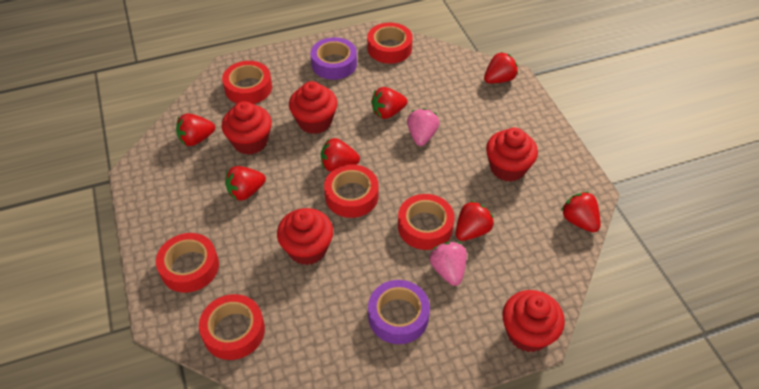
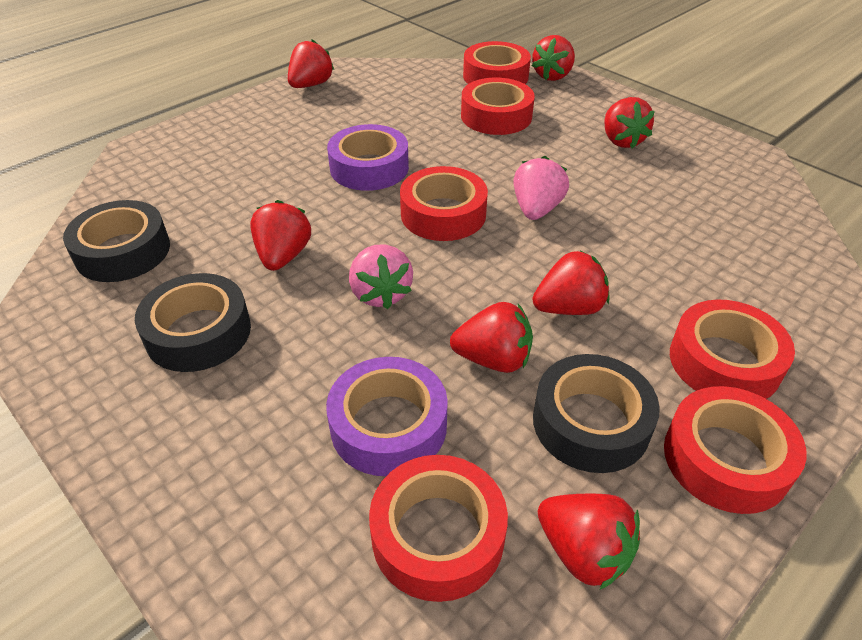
black tape: none = 0 -> [63,200,170,282] [135,273,251,372] [533,354,660,473] = 3
red cupcake: [222,101,272,155] [277,208,333,265] [289,81,337,134] [486,128,538,182] [503,290,565,352] = 5 -> none = 0

